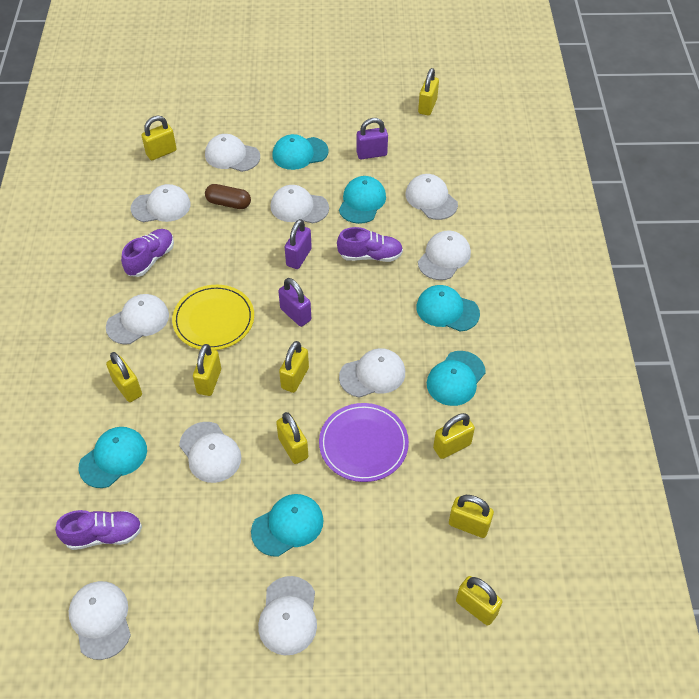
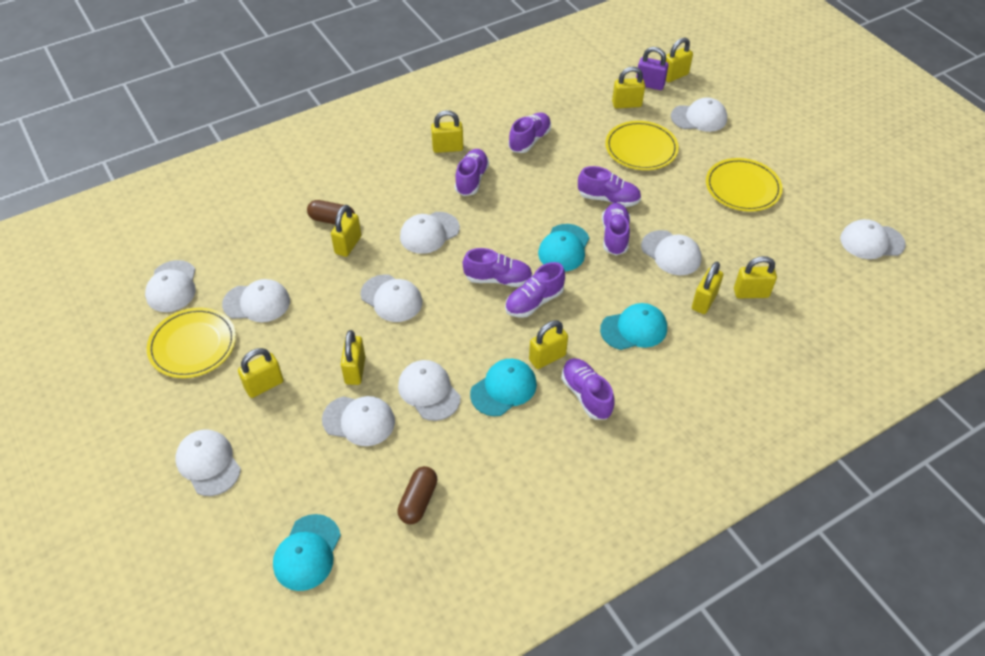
brown capsule: [205,184,251,209] = 1 -> [307,200,355,224] [397,466,438,524] = 2
purple padlock: [278,278,311,327] [285,219,312,269] [356,118,388,159] = 3 -> [636,47,669,90] = 1
purple plate: [319,403,409,482] = 1 -> none = 0
purple shoe: [55,510,142,550] [121,229,174,277] [337,227,403,262] = 3 -> [455,149,489,196] [463,248,533,287] [505,262,565,318] [508,112,551,153] [561,358,614,420] [578,166,641,207] [602,203,630,256] = 7
turquoise cap: [79,427,147,488] [251,494,324,557] [272,134,329,170] [339,176,386,224] [416,285,480,332] [427,351,486,406] = 6 -> [273,514,341,591] [470,359,537,416] [538,224,589,271] [600,303,667,350] = 4
yellow plate: [172,285,254,350] = 1 -> [147,307,236,378] [605,121,679,170] [706,158,783,212] = 3

